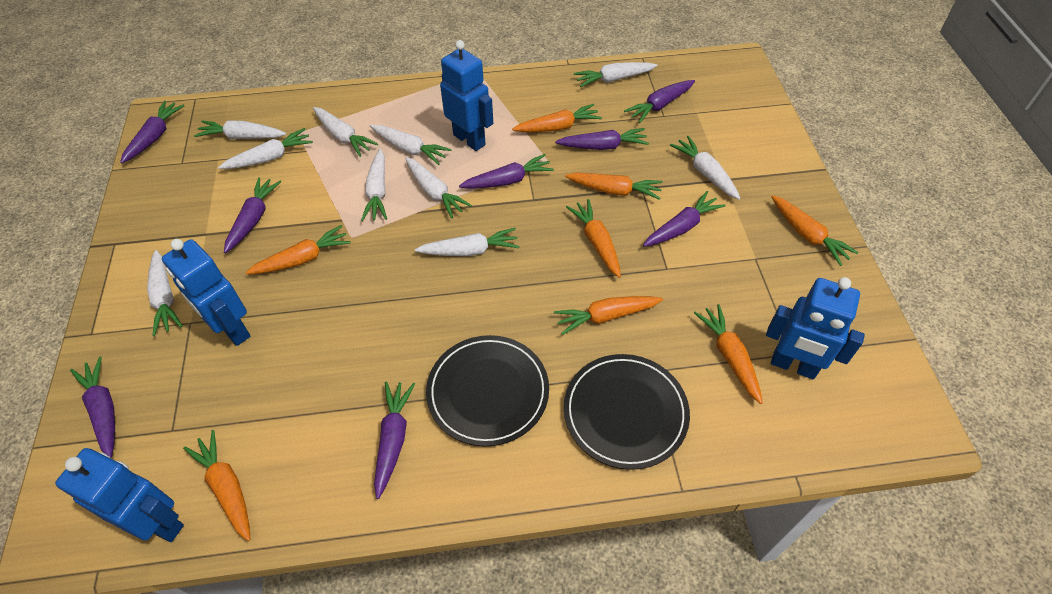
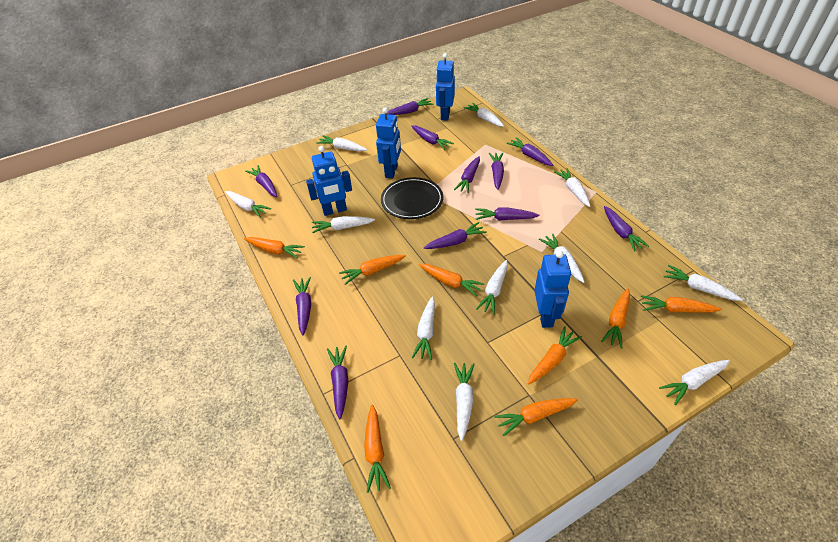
black plate: [426,335,549,446] [564,354,690,470] = 2 -> [381,177,443,219] = 1
purple carrot: [70,356,115,458] [120,101,184,163] [224,177,281,253] [374,381,415,499] [459,154,554,189] [555,128,649,150] [624,80,695,123] [643,191,726,247] = 8 -> [246,165,277,197] [293,277,311,335] [327,346,348,420] [387,98,434,115] [411,125,454,150] [424,222,487,249] [454,157,480,193] [475,208,540,221] [489,153,504,190] [507,137,553,166] [604,206,649,251] = 11
white carrot: [147,250,183,336] [194,120,286,139] [218,128,313,169] [313,107,378,157] [361,149,387,221] [370,125,451,165] [405,157,472,218] [415,228,520,256] [574,62,657,87] [670,136,741,200] = 10 -> [225,191,271,218] [312,216,375,233] [317,135,367,152] [412,297,435,360] [454,363,475,441] [464,103,504,127] [476,260,508,315] [539,234,584,283] [554,168,591,207] [659,360,730,405] [663,265,743,301] = 11

